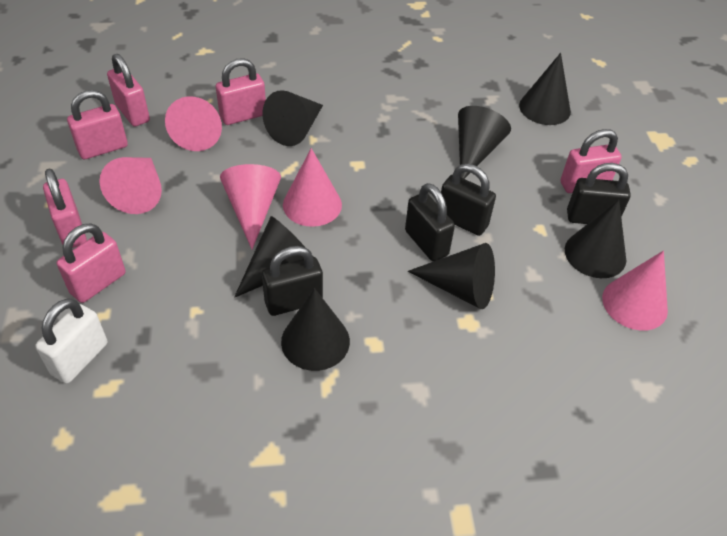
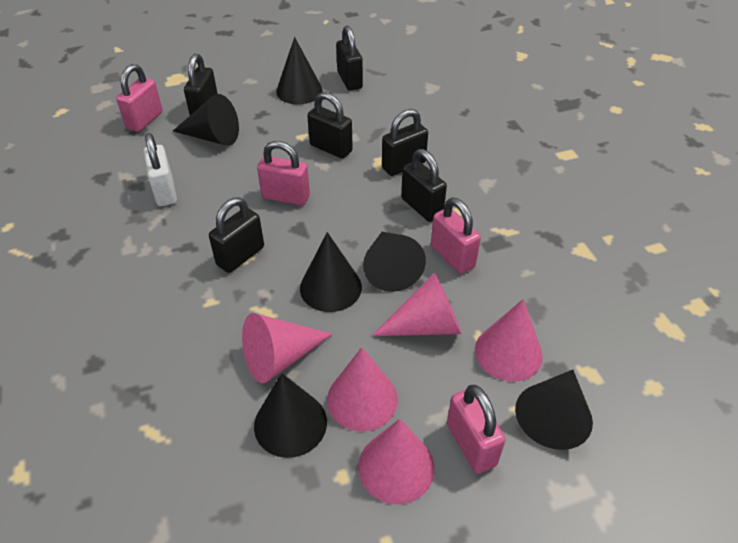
black cone: [234,216,306,298] [262,90,323,146] [281,288,350,371] [408,243,495,309] [458,106,511,179] [519,53,571,125] [565,200,626,278] = 7 -> [173,94,239,146] [254,373,327,458] [276,37,323,104] [300,232,362,312] [363,232,426,292] [515,370,593,450] = 6
black padlock: [262,246,323,316] [405,183,455,262] [441,164,496,236] [567,163,631,224] = 4 -> [184,54,218,115] [209,197,264,273] [307,92,353,158] [336,26,363,91] [382,109,428,176] [401,149,447,222] = 6
pink padlock: [43,169,87,248] [57,223,126,303] [67,90,128,159] [107,54,150,127] [216,58,266,125] [561,129,622,193] = 6 -> [116,64,163,132] [257,141,310,206] [431,198,481,274] [447,385,506,474] = 4

